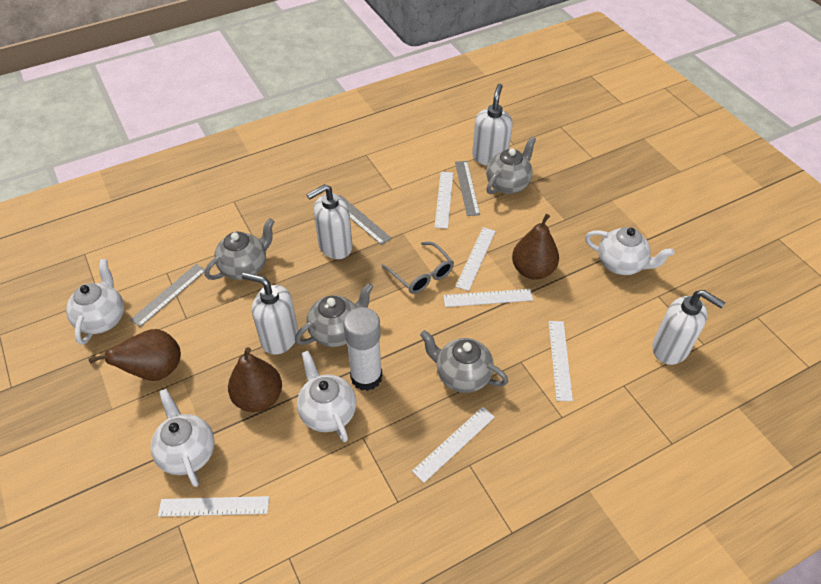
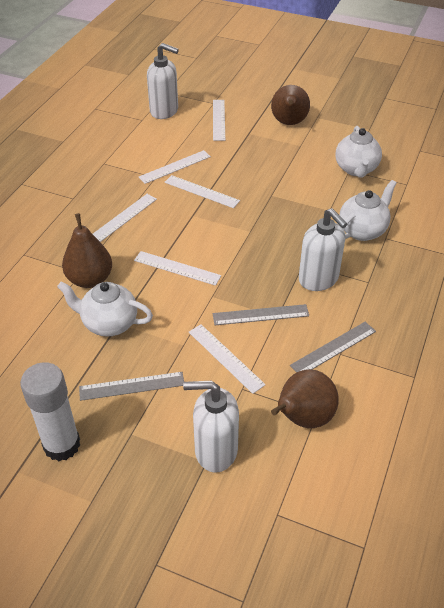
grey glasses: [381,242,454,294] = 1 -> none = 0
grey teapot: [204,218,275,280] [295,283,373,347] [420,330,508,393] [486,136,536,195] = 4 -> none = 0
white soap dispenser: [242,272,298,355] [306,184,353,259] [472,84,513,166] [652,290,725,365] = 4 -> [147,43,179,119] [183,381,239,473] [299,208,347,291] = 3
white teapot: [66,259,124,345] [150,389,215,487] [297,351,356,442] [585,227,674,275] = 4 -> [57,281,153,337] [335,126,382,177] [339,180,397,241] = 3

